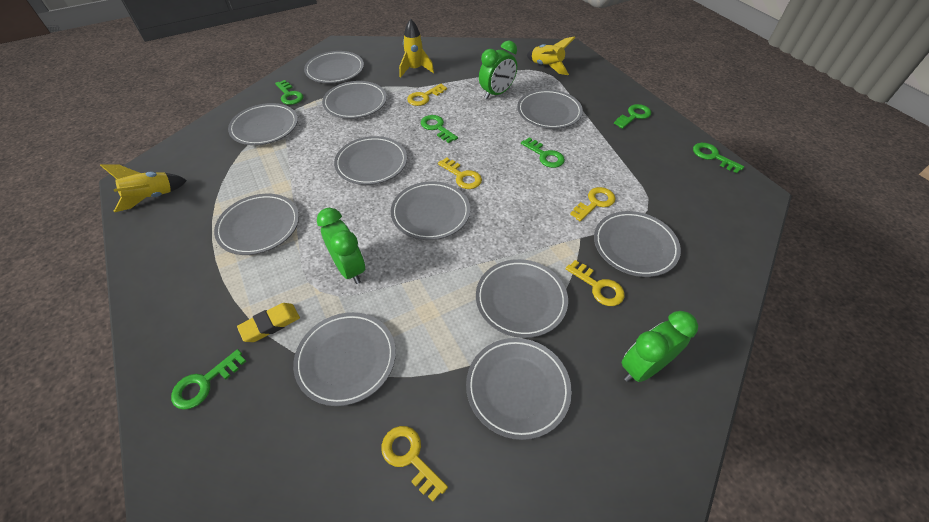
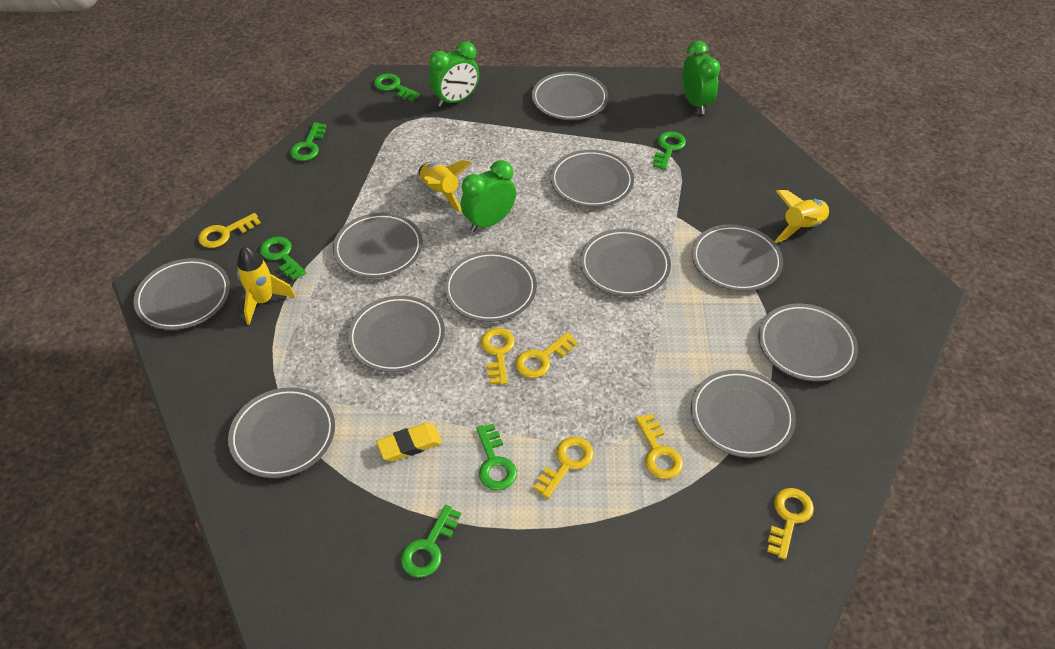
yellow key: [381,426,448,502] [407,84,447,106] [438,157,482,189] [566,260,625,306] [570,187,616,222] = 5 -> [198,213,261,248] [481,328,515,385] [515,332,578,378] [534,437,594,499] [636,414,683,479] [767,488,814,560] = 6

